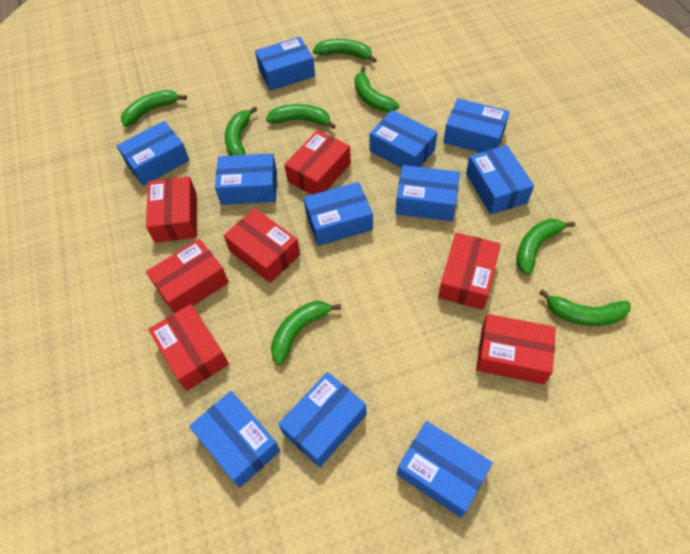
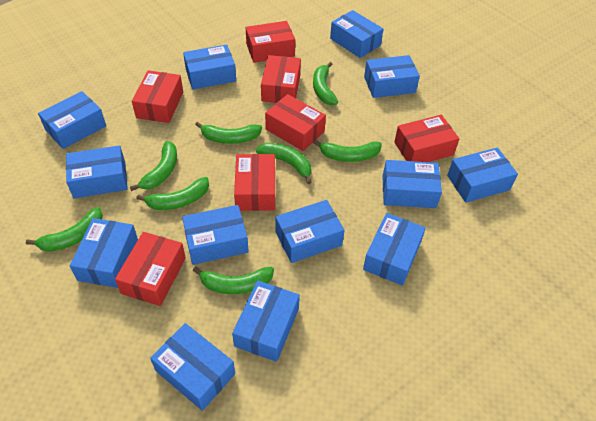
blue box: [117,121,190,186] [189,391,280,488] [215,153,277,205] [255,37,315,91] [279,372,366,467] [304,182,373,246] [370,110,437,168] [396,165,460,222] [397,421,493,517] [443,98,510,153] [466,145,534,215] = 11 -> [38,91,106,149] [66,145,128,198] [70,218,138,288] [150,323,235,411] [182,205,249,265] [183,45,236,89] [232,281,300,362] [275,200,345,263] [330,10,384,58] [363,213,426,286] [364,55,420,98] [382,160,442,208] [447,147,518,203] = 13

